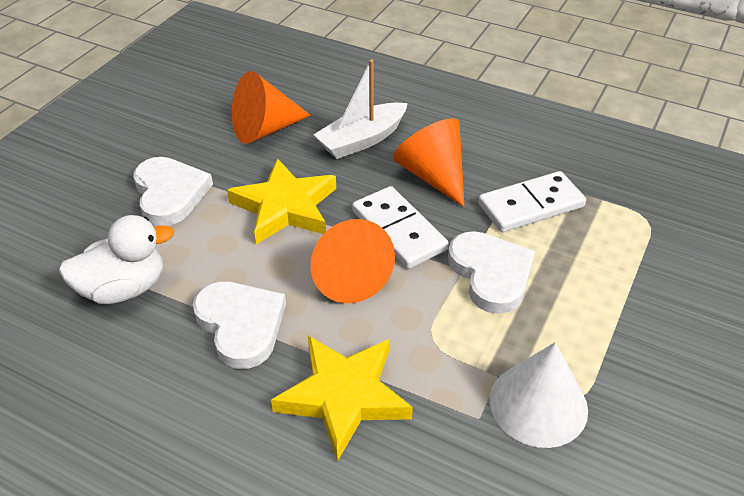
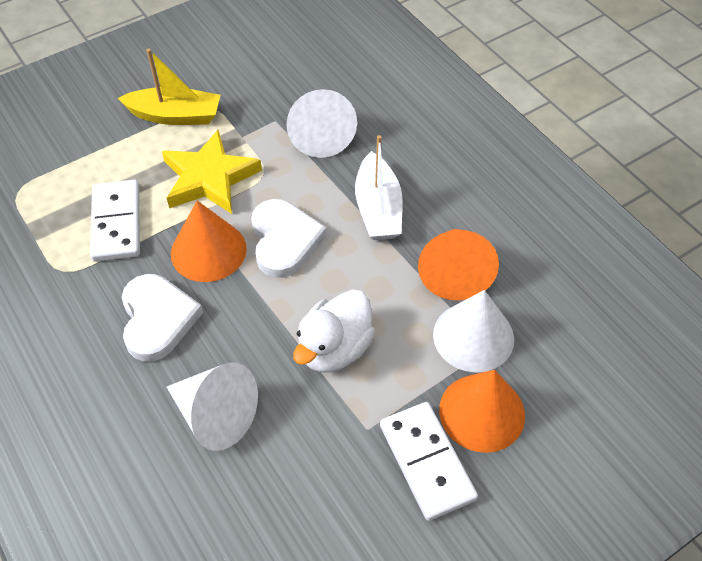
white cone: [489,342,588,448] = 1 -> [167,363,258,451] [286,89,357,158] [433,290,514,373] = 3
white heart: [133,157,213,226] [193,281,286,369] [448,231,535,314] = 3 -> [122,274,203,362] [251,199,327,278] = 2
yellow boat: none = 0 -> [118,49,221,125] = 1
yellow star: [227,158,336,244] [271,336,413,461] = 2 -> [162,130,262,214] = 1

